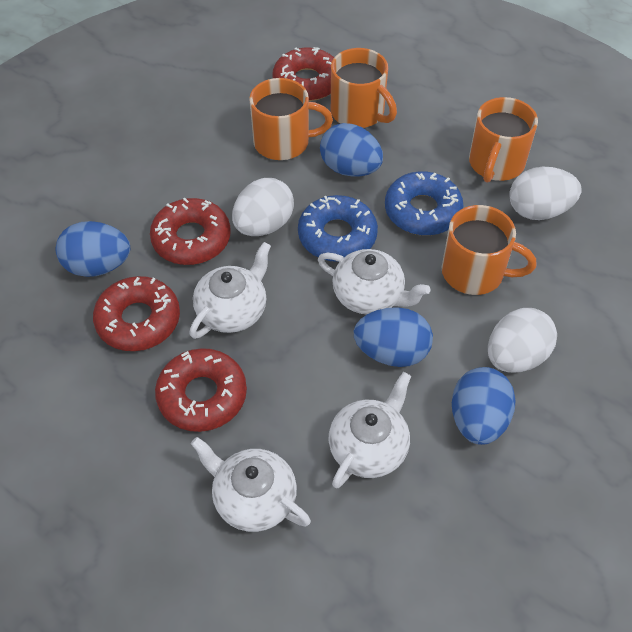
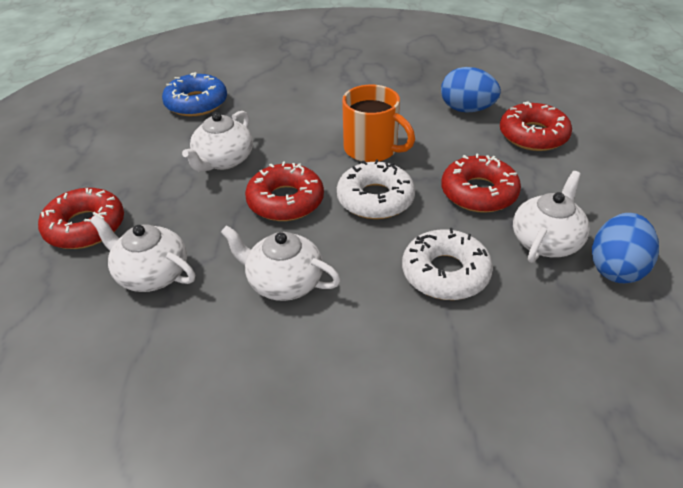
blue donut: [298,195,378,262] [385,171,463,236] = 2 -> [162,72,227,116] = 1
blue egg: [56,221,130,277] [320,123,383,176] [354,307,433,367] [452,367,516,445] = 4 -> [441,67,501,113] [592,213,659,283] = 2
orange mug: [249,78,333,160] [331,48,397,128] [442,205,536,295] [469,97,538,183] = 4 -> [342,85,415,162] = 1
white donut: none = 0 -> [337,159,415,219] [402,228,493,300] = 2
white egg: [232,178,294,236] [488,308,557,373] [509,167,582,220] = 3 -> none = 0

